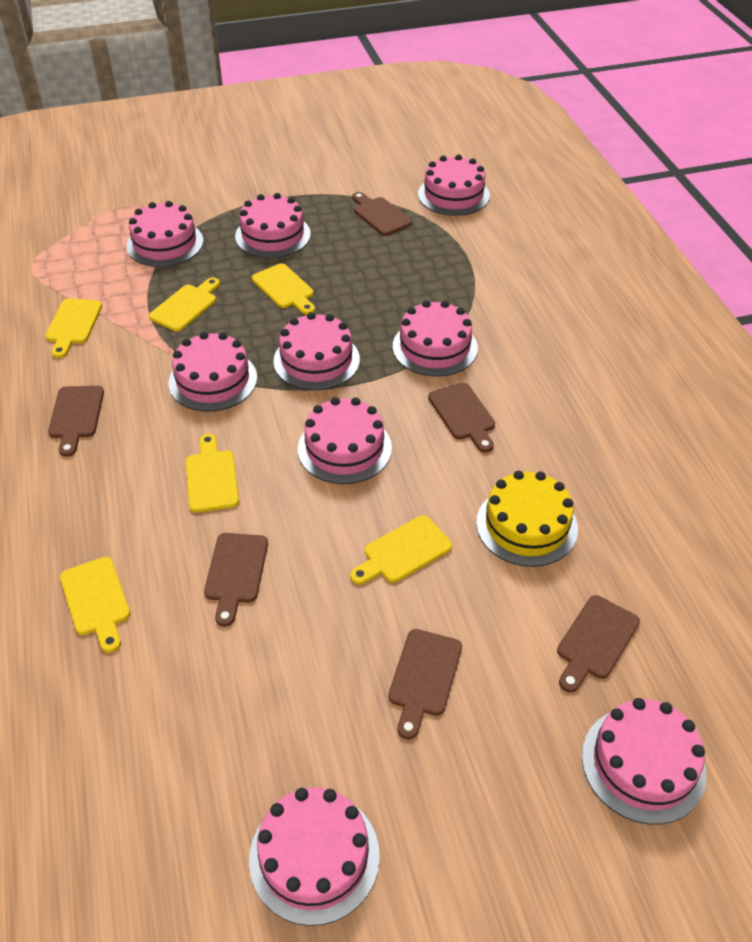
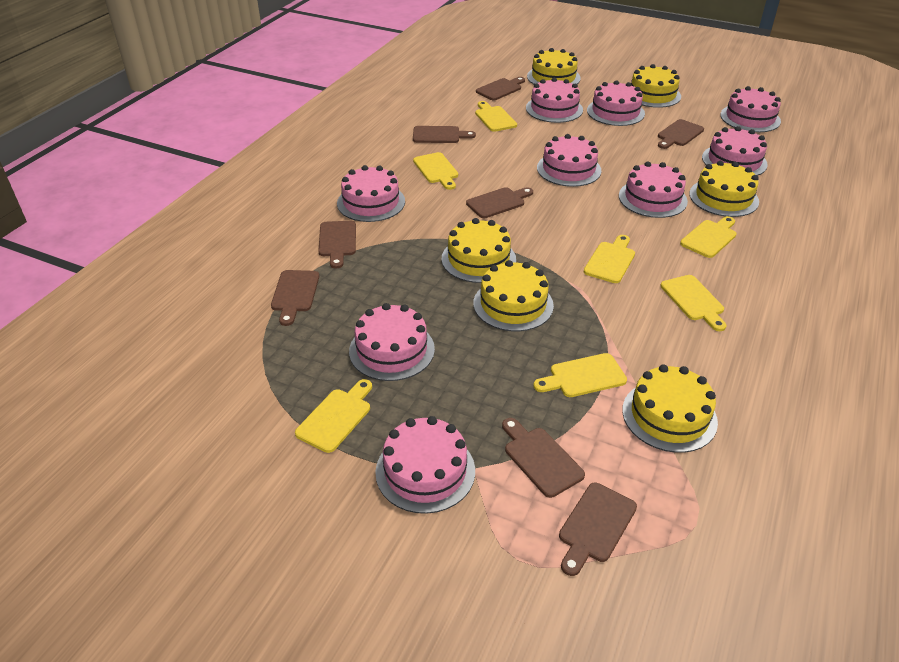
brown cutting board: [48,386,104,457] [204,533,268,627] [352,192,412,236] [388,629,462,739] [428,383,495,453] [557,595,640,693] = 6 -> [271,270,319,326] [318,221,356,269] [413,126,476,143] [466,187,533,218] [476,77,525,100] [502,418,585,498] [559,483,637,576] [658,119,704,149] = 8
yellow cake: [476,471,578,567] = 1 -> [442,218,516,283] [473,260,554,332] [527,48,581,84] [622,364,718,453] [631,64,681,108] [689,161,759,217] = 6
yellow cutting board: [46,298,102,358] [60,557,130,653] [149,278,220,332] [186,434,239,512] [252,263,315,315] [350,515,452,585] = 6 -> [295,379,372,453] [413,152,458,190] [475,101,517,132] [533,353,627,397] [584,235,635,283] [660,275,726,331] [680,216,736,258] = 7

